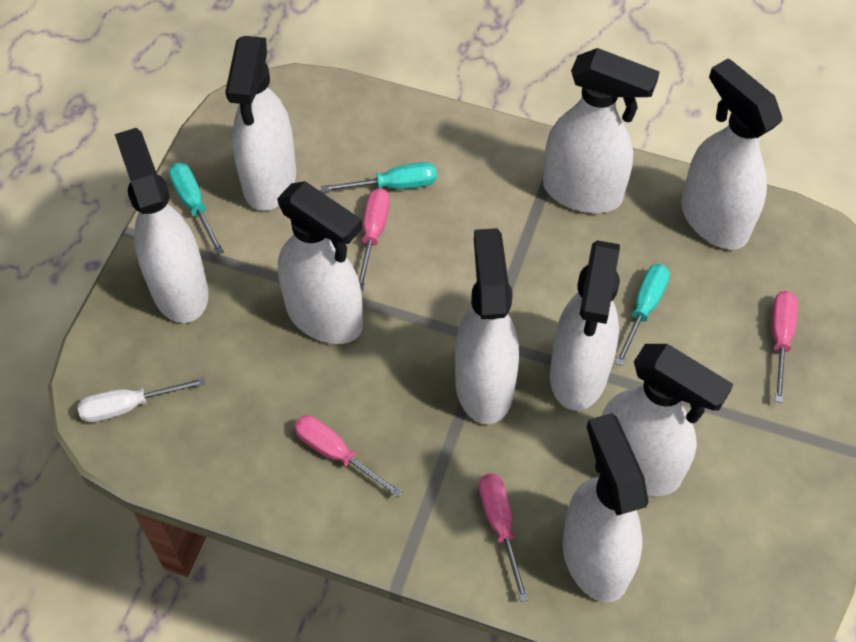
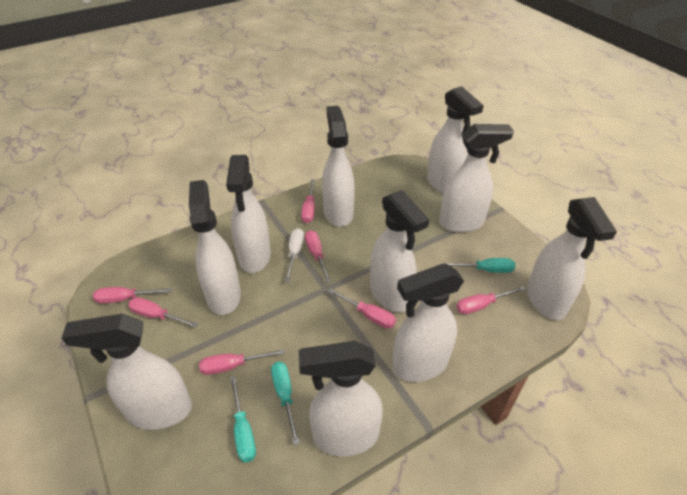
pink screwdriver: [294,415,403,498] [359,188,390,291] [479,473,529,602] [772,291,798,403] = 4 -> [93,287,172,304] [128,297,198,328] [199,349,285,375] [301,179,315,223] [305,230,331,283] [328,288,396,329] [456,286,526,314] = 7
white spray bottle: [115,128,209,323] [225,36,296,211] [277,181,363,344] [455,228,519,424] [543,48,660,213] [550,240,620,411] [562,413,649,603] [602,344,734,496] [681,58,782,249] = 9 -> [62,314,192,430] [189,180,241,315] [226,155,271,273] [299,341,383,456] [322,106,355,227] [370,190,429,312] [392,263,464,382] [427,86,484,194] [439,124,514,232] [527,197,617,320] = 10

